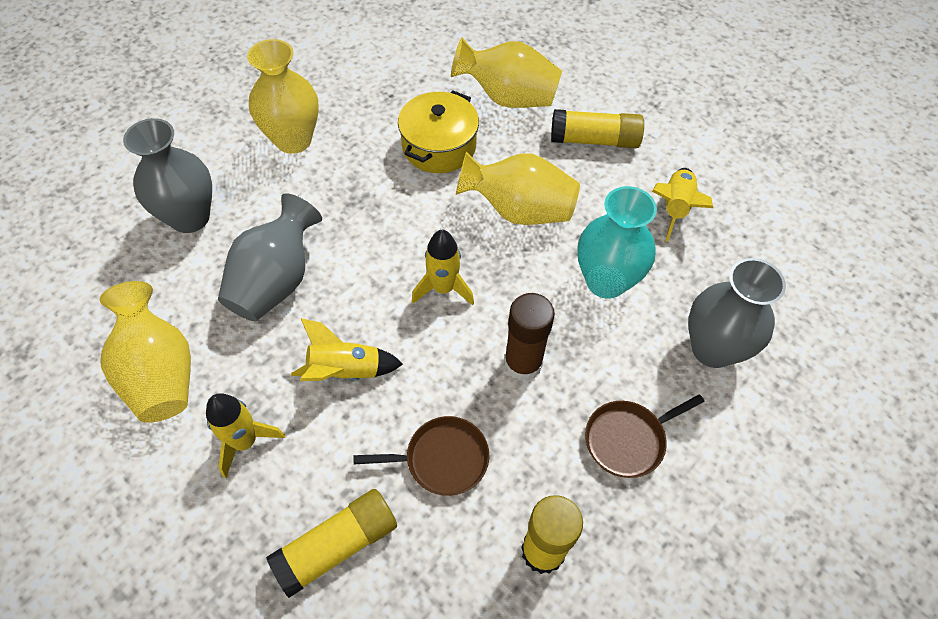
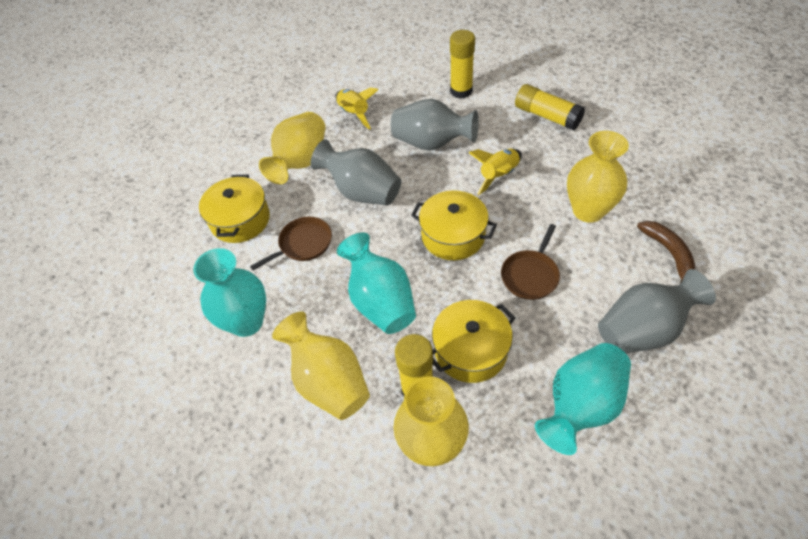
brown banana: none = 0 -> [637,221,695,283] = 1
brown glue stick: [504,293,555,381] = 1 -> none = 0
turquoise vase: [577,186,657,299] = 1 -> [193,248,266,337] [337,232,416,334] [535,343,631,455] = 3
yellow pot: [398,91,479,173] = 1 -> [199,175,270,243] [411,190,497,260] [432,300,515,383] = 3
yellow rocket: [206,393,285,478] [291,318,403,381] [412,230,474,306] [652,168,713,242] = 4 -> [336,87,378,130] [469,149,522,195] = 2

